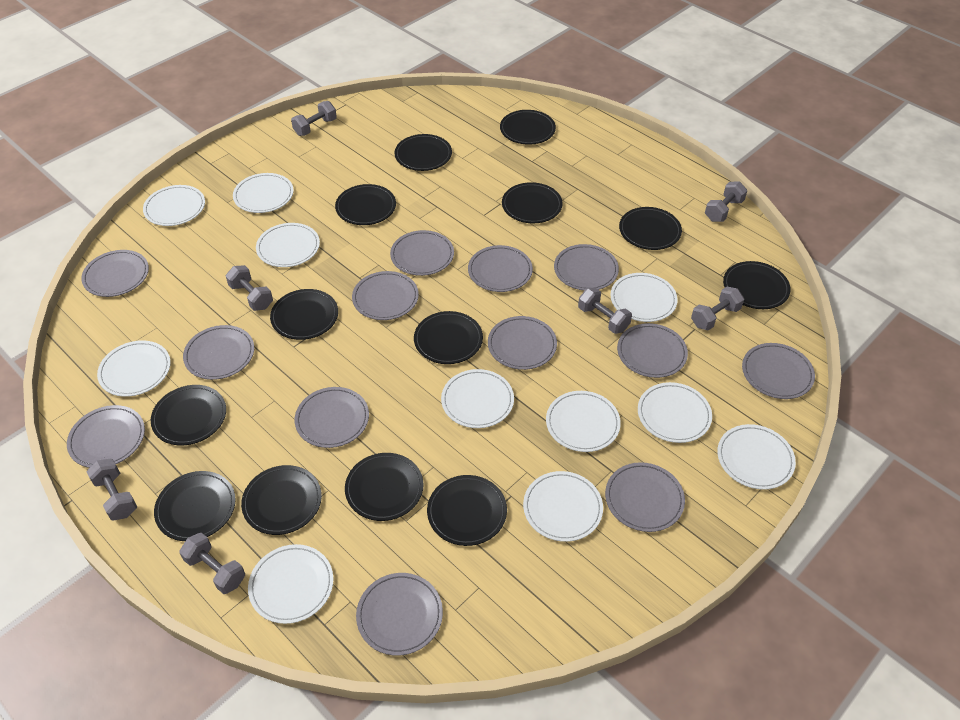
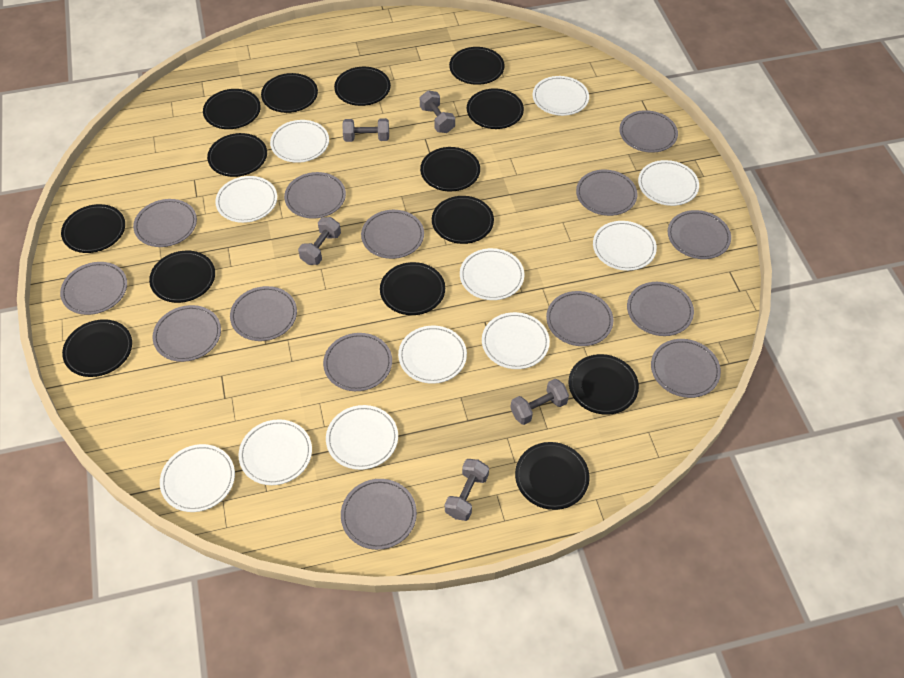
black plate: [151,385,226,445] [154,471,236,541] [241,465,322,535] [270,289,338,340] [335,184,396,225] [345,453,424,521] [395,134,452,171] [414,311,483,364] [427,475,507,546] [500,110,556,145] [502,182,563,223] [619,207,682,250] [723,261,791,309] = 13 -> [61,204,125,253] [62,319,132,377] [149,251,215,303] [203,89,261,129] [207,133,267,177] [261,73,318,113] [334,67,391,106] [380,262,445,315] [420,147,480,191] [432,196,494,244] [449,47,505,85] [467,88,524,129] [515,442,589,510] [569,354,639,415] = 14
grey dumbbell: [87,459,137,521] [179,533,245,594] [226,265,273,311] [291,101,337,136] [578,287,632,334] [691,287,744,331] [705,181,748,222] = 7 -> [298,217,341,265] [343,118,389,142] [420,91,455,133] [445,459,489,521] [510,379,569,425] = 5
grey plate: [67,405,145,468] [81,250,149,297] [183,325,254,380] [295,387,369,448] [352,271,419,320] [356,573,443,656] [390,230,454,276] [468,245,533,292] [488,316,557,370] [554,244,619,291] [605,462,685,532] [617,323,688,378] [742,343,815,399] = 13 -> [60,262,127,315] [133,199,197,247] [152,305,221,362] [230,286,297,341] [284,172,346,219] [323,333,392,391] [341,479,417,550] [361,210,424,259] [546,291,613,346] [576,170,638,216] [619,110,678,153] [627,282,694,336] [651,339,721,398] [668,210,731,259] = 14

